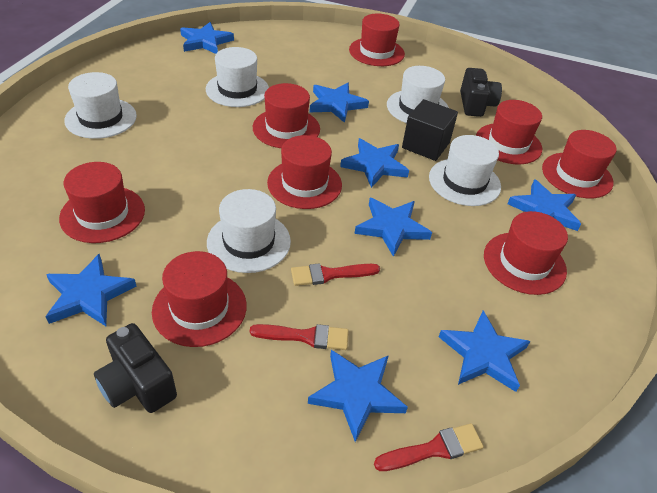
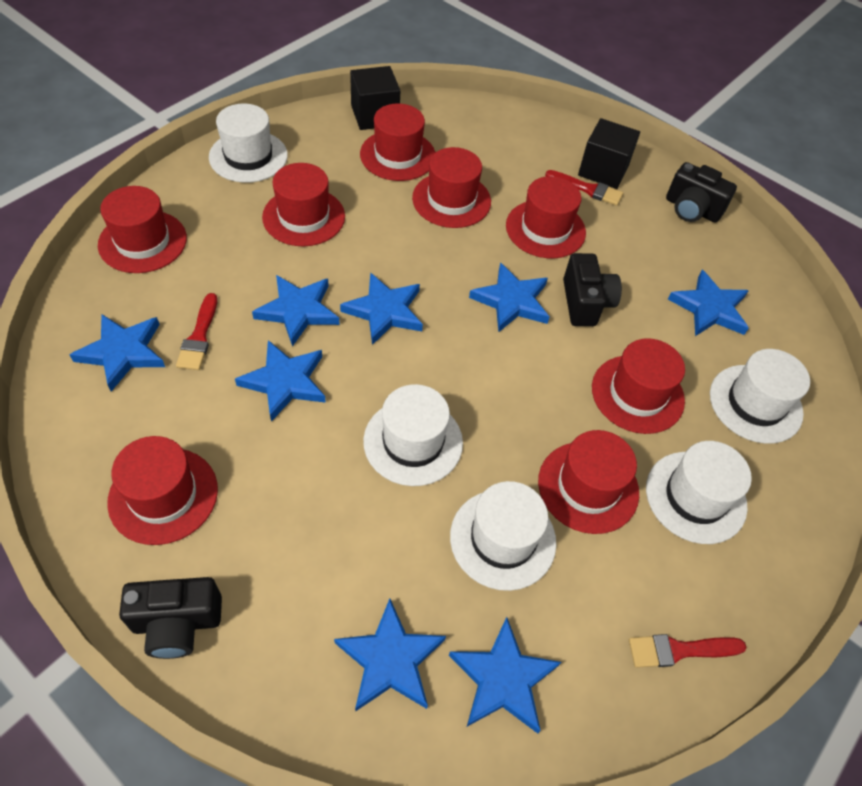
black camera: [94,323,177,413] [460,68,502,117] = 2 -> [119,577,222,659] [563,253,622,326] [666,162,737,223] = 3
black cube: [402,99,458,161] = 1 -> [350,66,400,130] [578,118,640,189] = 2

